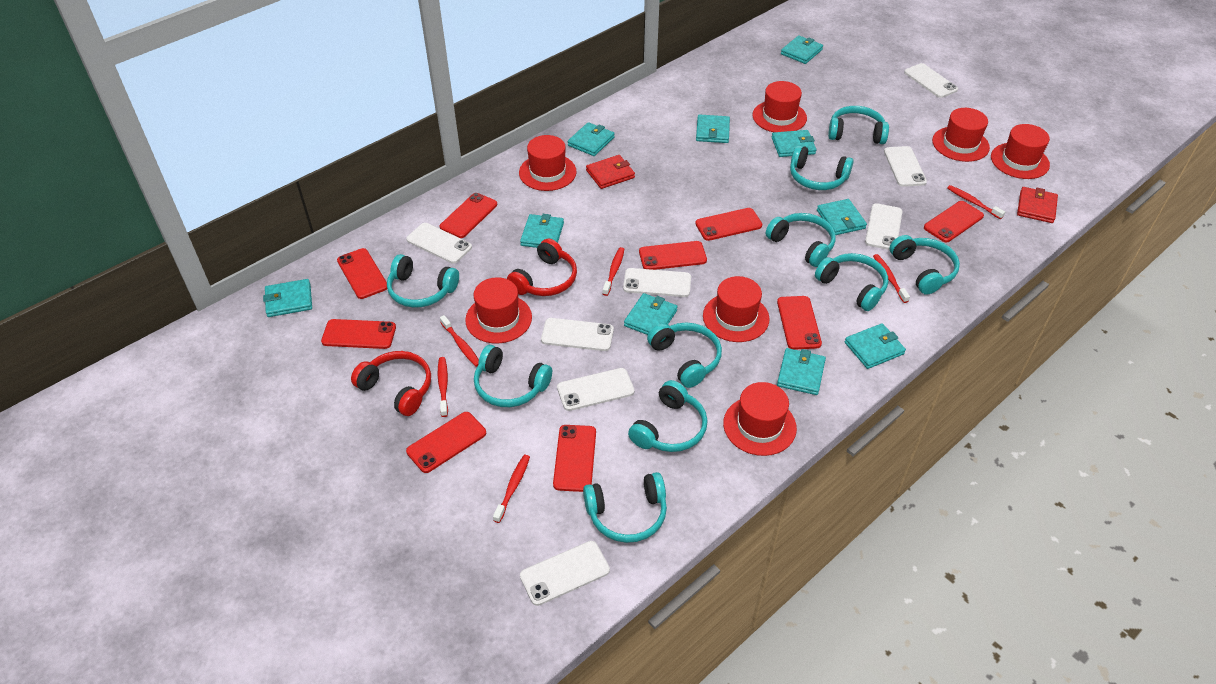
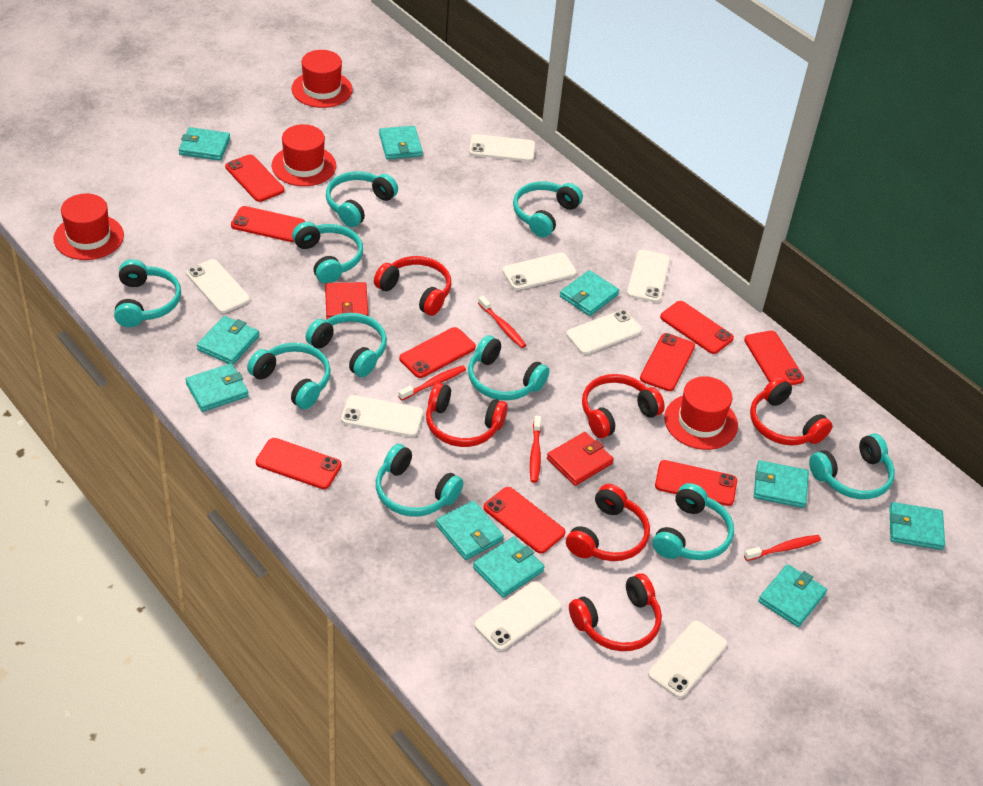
red hat: [465,277,532,344] [519,135,577,191] [703,276,770,342] [723,382,797,456] [752,81,807,132] [932,108,990,162] [991,124,1050,179] = 7 -> [53,193,124,260] [272,124,336,186] [291,50,353,108] [664,376,738,450] = 4
red headphones: [351,351,431,416] [507,239,577,296] = 2 -> [374,256,451,316] [426,383,508,447] [566,484,650,561] [569,573,662,651] [582,374,665,438] [750,377,833,445] = 6
red toothbrush: [438,357,448,417] [440,315,479,367] [493,455,530,523] [602,247,624,296] [873,254,910,303] [947,185,1005,219] = 6 -> [398,365,466,401] [478,296,526,348] [530,416,541,483] [744,535,821,561] = 4

